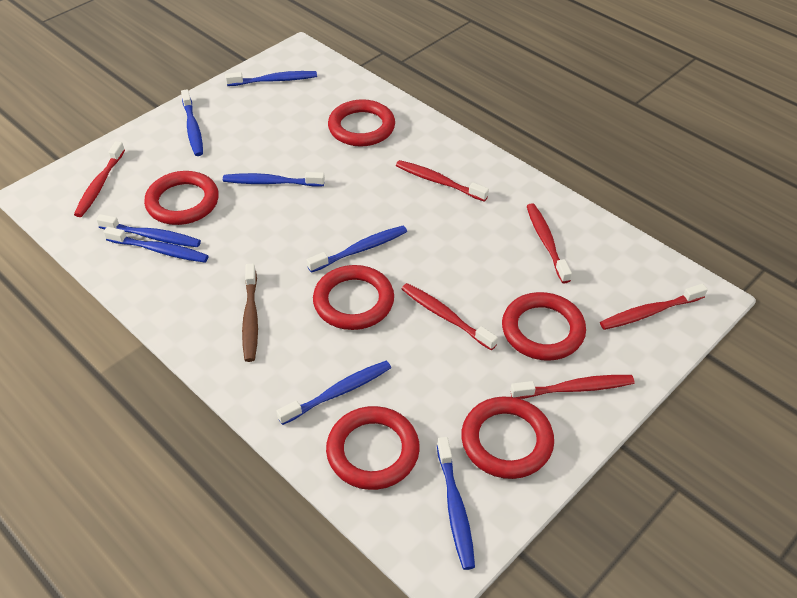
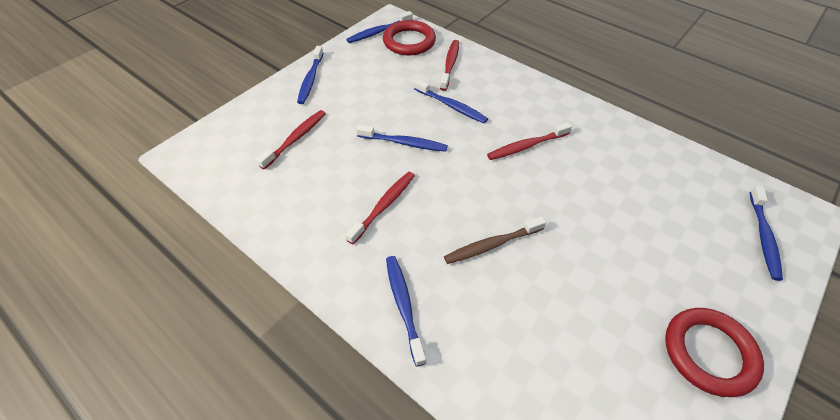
blue toothbrush: [96,214,201,247] [104,227,208,263] [181,89,203,156] [223,172,325,187] [225,71,317,86] [276,361,391,425] [307,226,407,273] [437,437,475,570] = 8 -> [297,46,324,104] [346,11,413,43] [356,125,448,152] [386,256,426,367] [414,79,488,123] [750,186,783,281] = 6
red ring: [144,171,219,225] [313,265,394,330] [326,406,420,490] [328,99,395,147] [461,396,554,479] [502,292,586,361] = 6 -> [383,20,436,55] [665,308,764,397] = 2
red toothbrush: [74,141,125,217] [396,160,489,202] [402,283,498,350] [510,375,634,399] [527,203,572,283] [600,284,708,330] = 6 -> [257,110,326,170] [345,172,415,244] [440,40,459,91] [487,122,572,160] = 4

